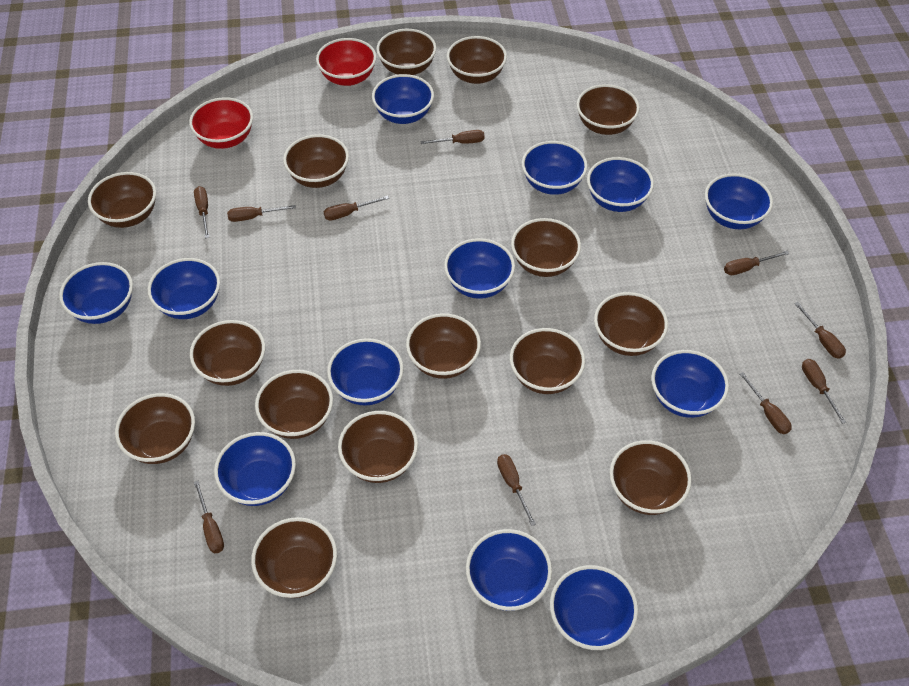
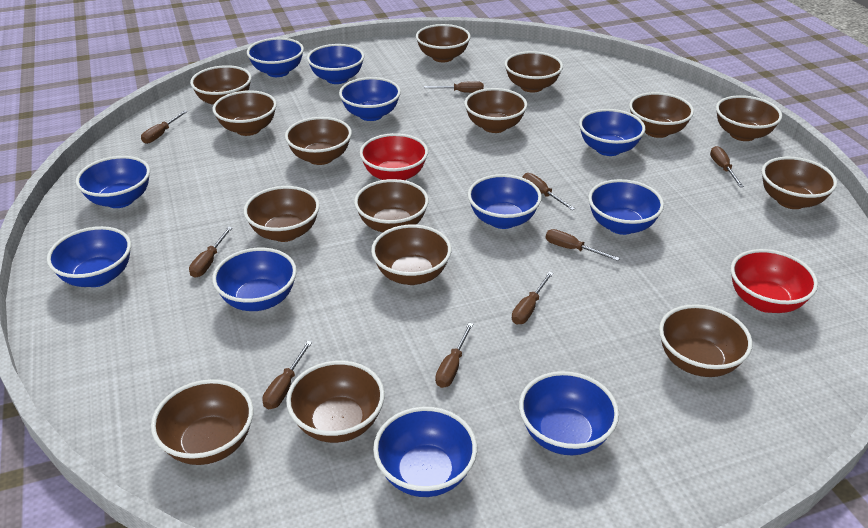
blue bowl: [59,262,133,324] [148,258,220,319] [214,432,296,506] [327,338,404,405] [372,74,434,124] [444,238,515,299] [466,529,552,611] [522,141,588,195] [550,565,638,650] [587,157,654,212] [651,350,729,418] [705,173,773,229] = 12 -> [47,226,131,287] [76,156,150,208] [212,248,297,311] [247,38,304,77] [307,44,364,84] [339,77,401,121] [373,407,477,497] [468,174,542,229] [519,371,619,455] [579,109,645,156] [588,179,664,235] = 11
brown screwdriver: [194,186,209,238] [194,480,224,553] [227,205,296,222] [324,196,389,220] [420,130,485,144] [497,454,536,526] [724,251,789,275] [740,372,792,434] [794,302,846,359] [802,359,846,424] = 10 -> [141,110,188,144] [189,227,233,278] [262,341,312,409] [424,81,484,93] [435,323,474,388] [512,272,553,324] [522,173,575,210] [546,229,620,261] [710,146,744,187] = 9

